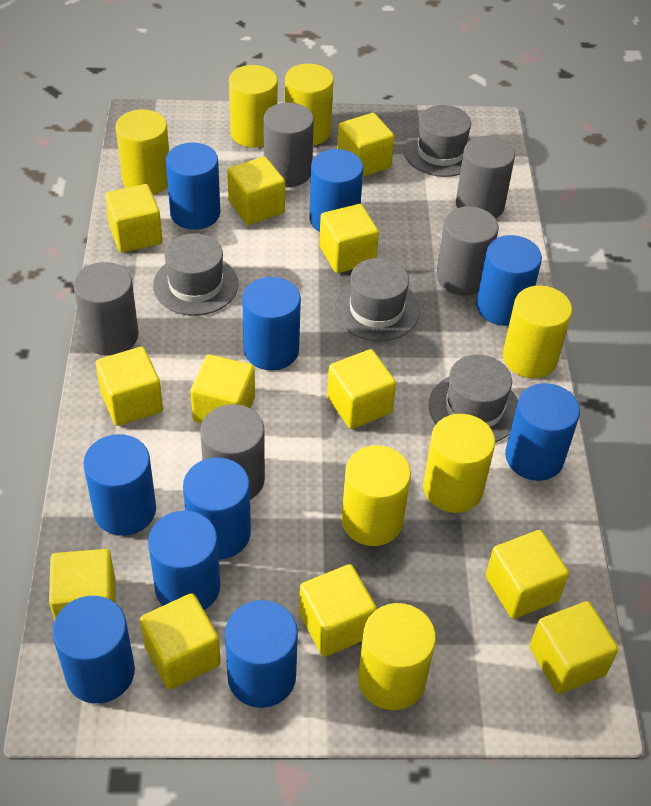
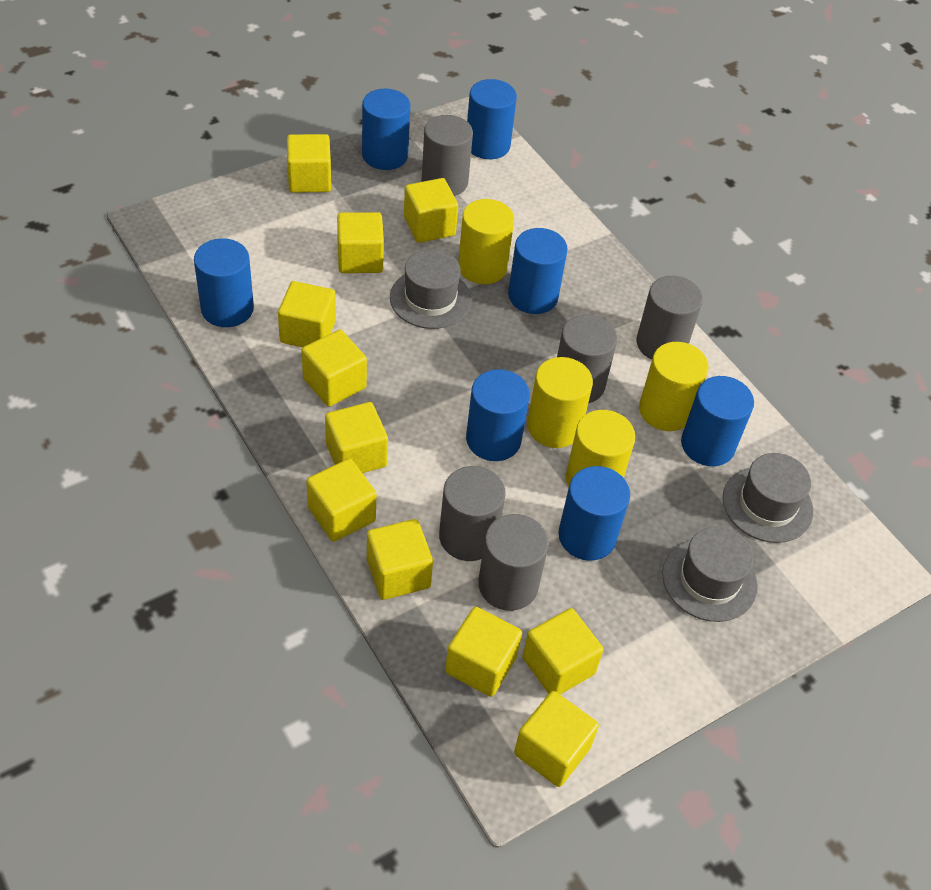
blue cylinder: [52,596,135,704] [84,434,156,536] [148,511,220,610] [166,142,220,230] [183,457,251,559] [225,600,298,708] [242,277,301,370] [309,149,363,232] [476,235,542,326] [505,383,580,481] = 10 -> [194,238,254,327] [362,89,410,170] [466,369,530,461] [467,79,517,159] [508,228,568,314] [558,466,630,561] [681,376,754,466] = 7
grey hat: [153,233,239,316] [334,258,420,341] [403,105,471,177] [429,354,518,442] = 4 -> [390,249,472,329] [662,527,758,622] [723,453,813,543] = 3
yellow cube: [49,549,116,621] [96,347,163,426] [105,184,162,253] [140,593,221,690] [190,355,255,423] [227,156,285,225] [299,564,377,657] [319,204,379,273] [327,349,396,429] [337,113,394,177] [486,530,569,619] [530,601,618,694] = 12 -> [278,281,336,347] [287,134,331,193] [302,330,367,407] [306,458,376,542] [325,402,388,473] [337,212,384,273] [367,519,433,600] [404,178,458,243] [445,607,522,697] [514,691,599,787] [522,608,604,695] = 11
yellow cylinder: [116,109,169,194] [229,65,278,148] [285,64,334,145] [341,445,411,546] [358,603,436,710] [423,414,495,513] [503,285,572,378] = 7 -> [458,199,514,284] [527,357,593,448] [566,410,635,487] [639,342,709,431] = 4

